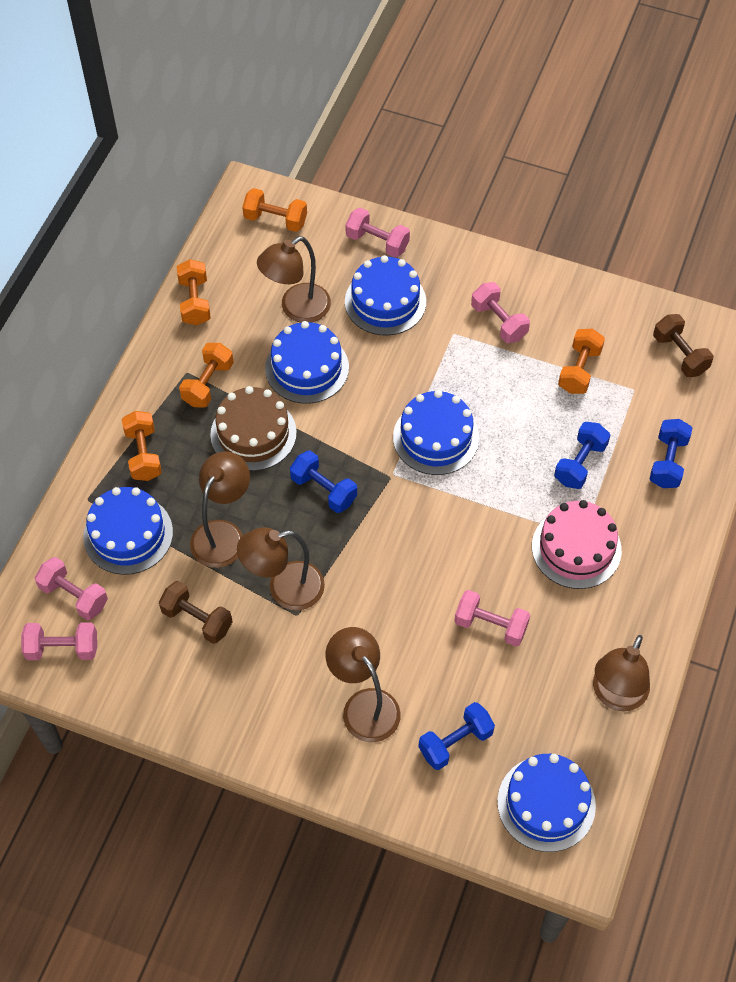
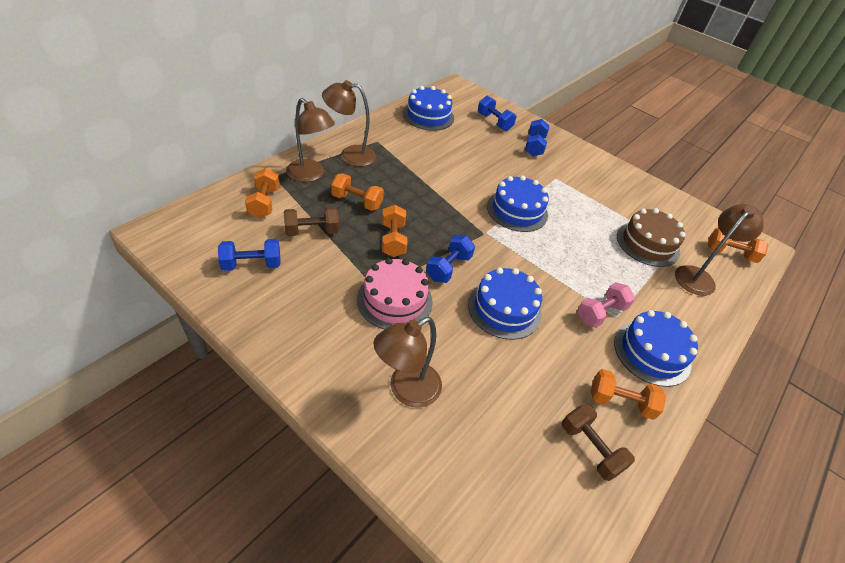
blue cake: [83,487,173,575] [265,321,349,404] [345,255,426,336] [393,390,479,475] [497,754,596,852] = 5 -> [403,86,454,131] [468,267,542,340] [487,175,549,232] [614,310,698,387] = 4
brown lamp: [190,451,250,568] [237,527,325,610] [257,237,331,323] [326,627,401,742] [593,635,650,711] = 5 -> [286,98,335,182] [322,80,376,167] [373,317,442,408] [675,204,764,296] = 4
pink dumbbell: [21,622,97,660] [35,557,108,620] [346,208,410,257] [454,590,530,646] [471,282,530,343] = 5 -> [577,282,635,328] = 1

